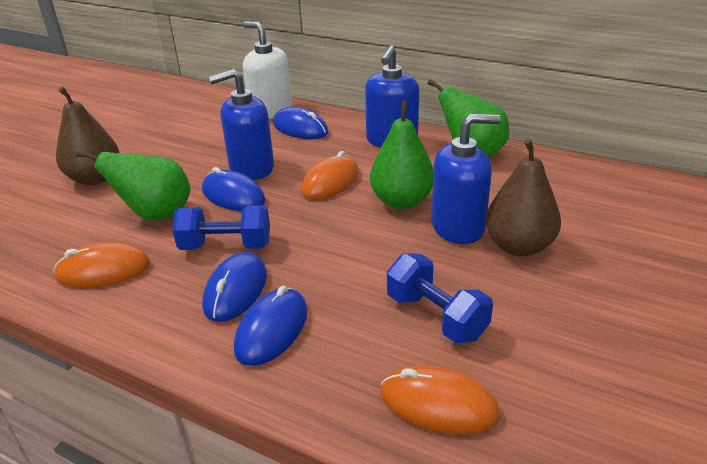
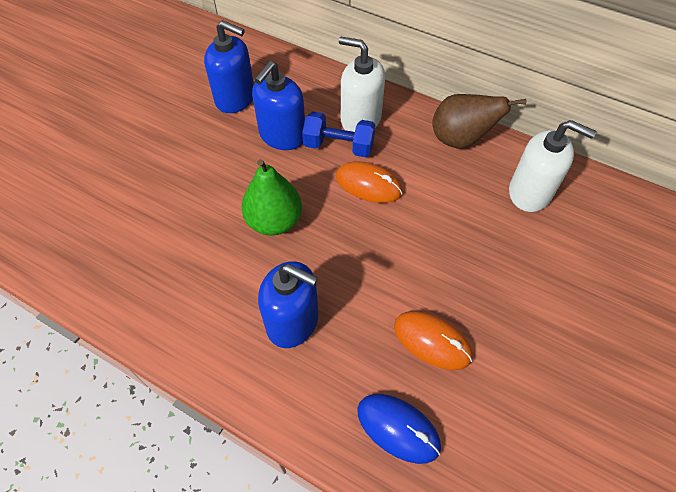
blue dumbbell: [173,205,270,250] [387,253,493,343] = 2 -> [302,112,375,157] = 1
blue mouse: [202,167,266,211] [203,252,267,322] [234,286,307,366] [273,107,328,139] = 4 -> [357,394,441,464] = 1
brown pear: [56,87,119,185] [485,139,561,257] = 2 -> [432,94,526,149] = 1
green pear: [76,150,191,221] [370,100,433,209] [427,79,509,158] = 3 -> [241,159,302,236] = 1
orange mouse: [53,242,150,288] [301,151,359,200] [380,365,500,435] = 3 -> [336,162,403,203] [394,311,473,370] = 2
white soap dispenser: [243,22,292,119] = 1 -> [339,37,385,132] [509,120,596,212] = 2

